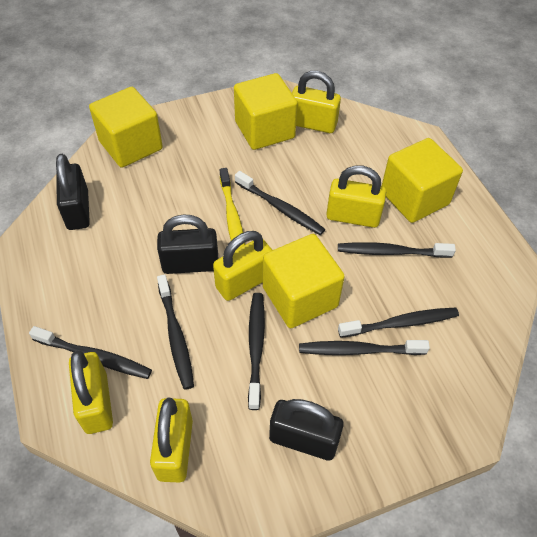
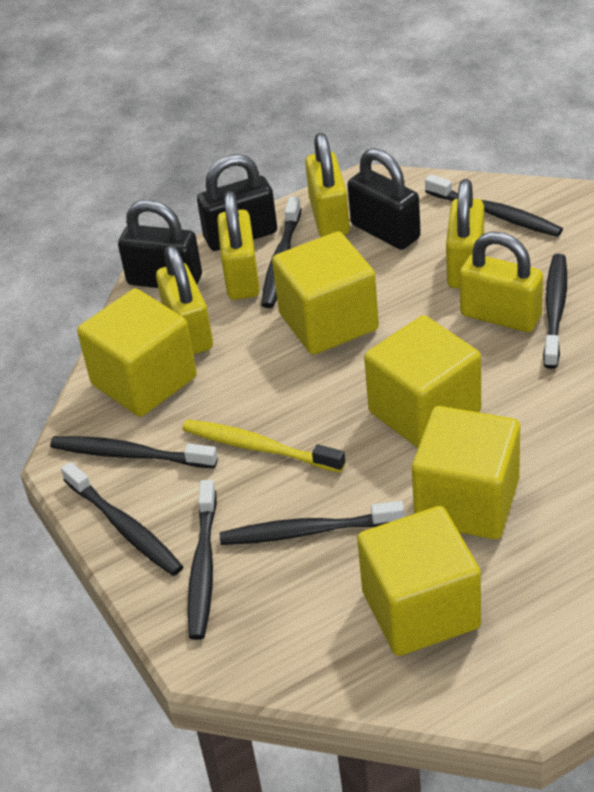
yellow cube: [89,87,163,168] [234,73,298,150] [263,234,345,328] [382,138,463,223] = 4 -> [77,288,197,417] [272,231,379,355] [357,506,481,656] [364,315,481,448] [412,406,520,539] = 5

